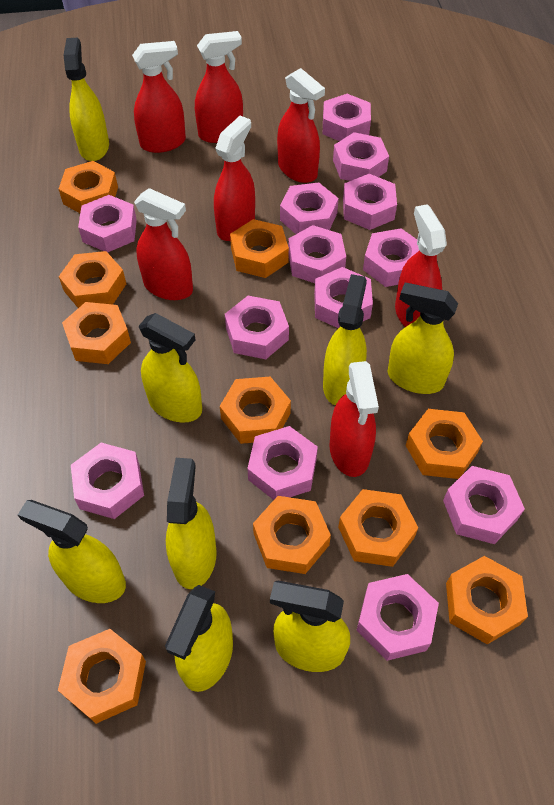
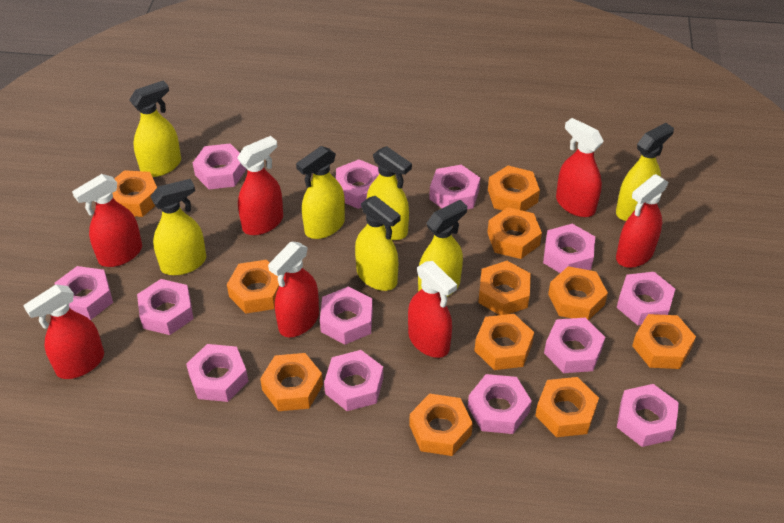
orange nut: [58,629,146,724] [59,161,118,213] [59,251,126,308] [62,302,131,364] [220,377,291,444] [230,219,289,278] [253,496,331,574] [338,489,418,567] [406,409,483,479] [446,556,528,644] = 10 -> [113,170,157,217] [227,260,279,313] [260,353,323,411] [409,393,473,456] [474,314,534,370] [478,261,531,315] [487,207,542,259] [488,166,540,211] [535,377,599,437] [548,266,608,320] [632,314,696,369] = 11
yellow spray bottle: [18,500,126,603] [64,38,109,161] [139,313,202,423] [165,585,233,692] [166,458,217,589] [270,581,350,672] [323,274,367,405] [388,283,458,394] = 8 -> [129,81,181,177] [150,179,206,275] [296,146,345,239] [355,196,401,291] [367,146,412,240] [418,200,467,297] [616,123,674,221] = 7

